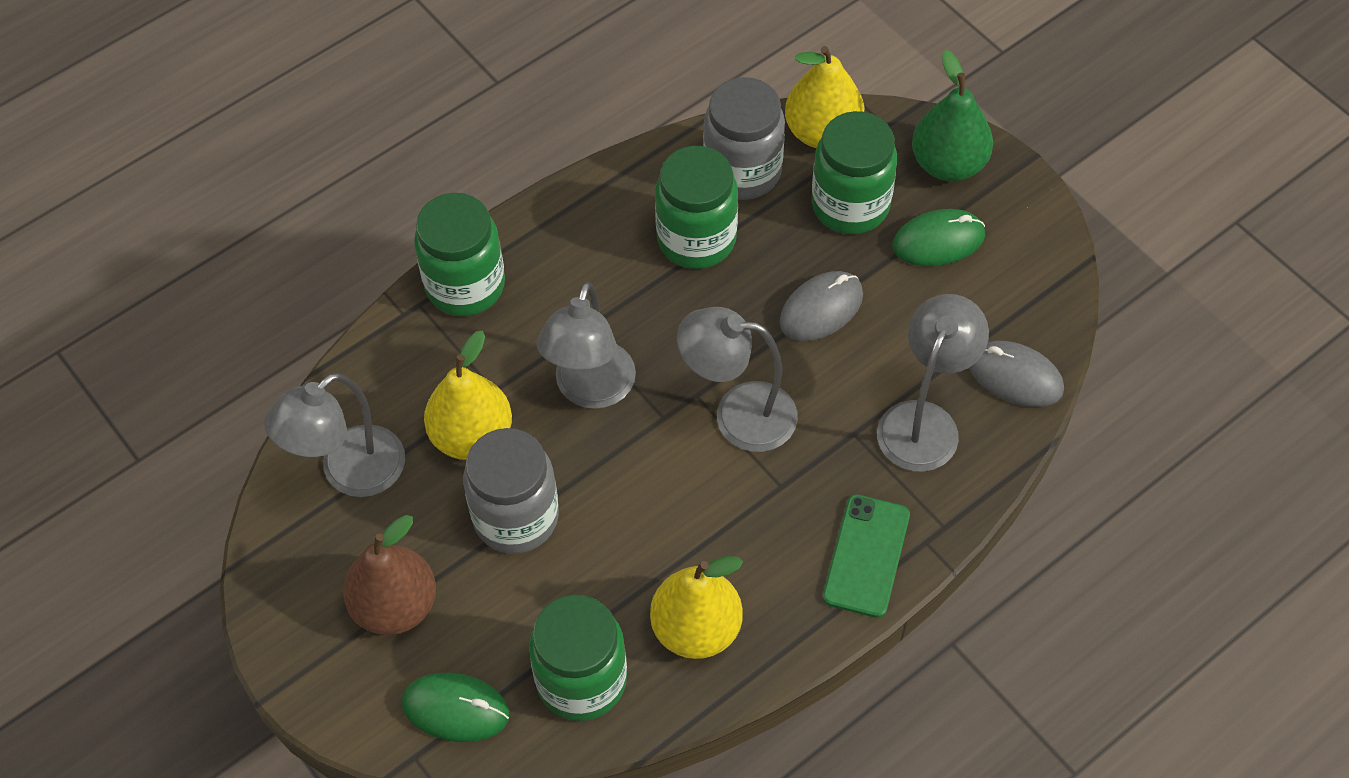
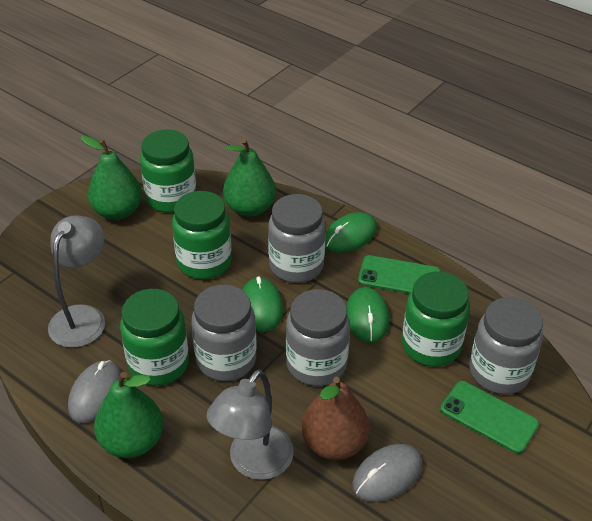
green mouse: [402,673,509,742] [892,209,985,266] = 2 -> [243,276,283,332] [325,212,377,252] [346,287,389,343] = 3
green pear: [912,50,993,181] = 1 -> [81,135,142,220] [94,372,163,458] [223,139,276,217] = 3
green phone: [823,494,910,618] = 1 -> [358,255,441,294] [440,381,539,454] = 2
grey jar: [463,428,559,554] [703,77,785,200] = 2 -> [191,285,257,381] [268,194,326,283] [286,289,350,386] [469,297,543,394] = 4
grey lamp: [264,373,405,497] [537,282,636,409] [677,307,798,452] [877,294,989,472] = 4 -> [48,215,105,348] [207,369,294,480] = 2
yellow pear: [424,331,512,460] [650,556,743,659] [785,46,864,148] = 3 -> none = 0

